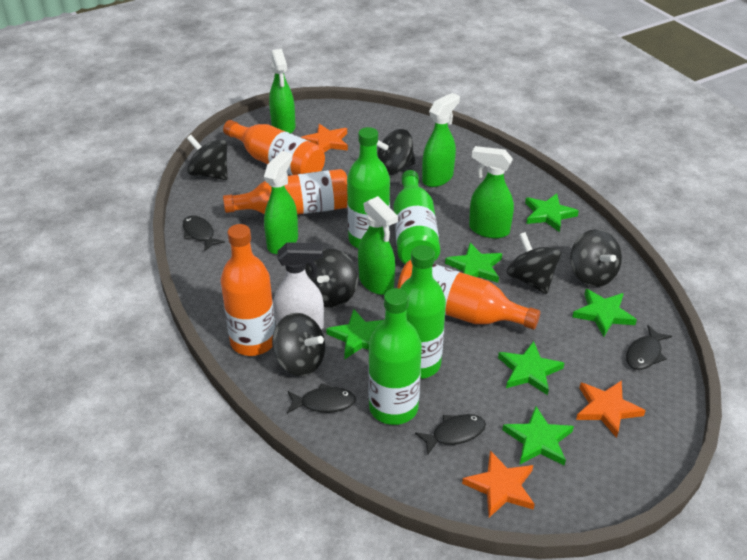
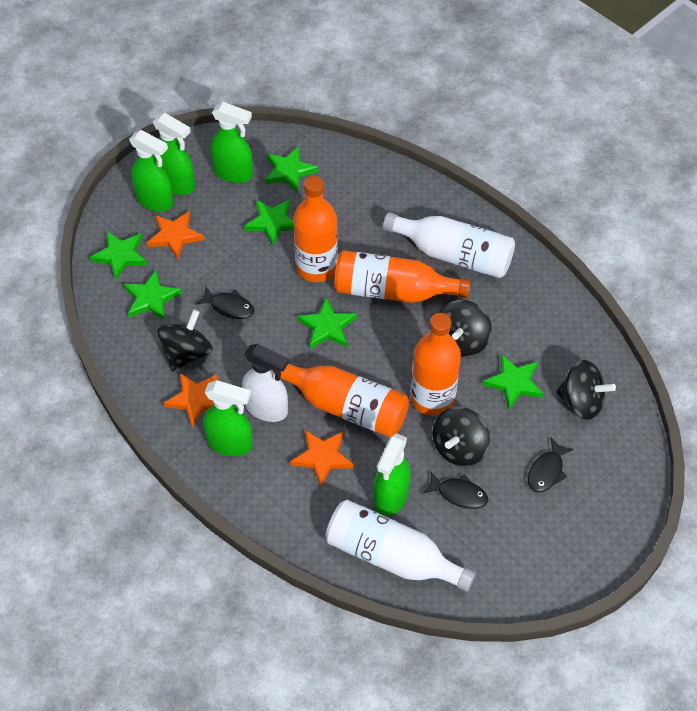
black fish: [183,215,225,251] [287,383,356,413] [415,414,486,454] [626,325,672,370] = 4 -> [195,286,254,319] [422,472,488,509] [528,438,574,493] = 3
black spinning top: [187,135,228,180] [272,313,325,376] [305,249,358,308] [377,129,416,175] [507,232,561,294] [570,229,622,287] = 6 -> [157,309,213,371] [432,407,490,466] [438,300,492,357] [556,360,616,420] = 4
green bottle: [347,127,390,248] [368,288,422,425] [394,170,440,264] [400,245,446,379] = 4 -> none = 0
white bottle: none = 0 -> [326,500,476,592] [383,212,515,278] = 2

